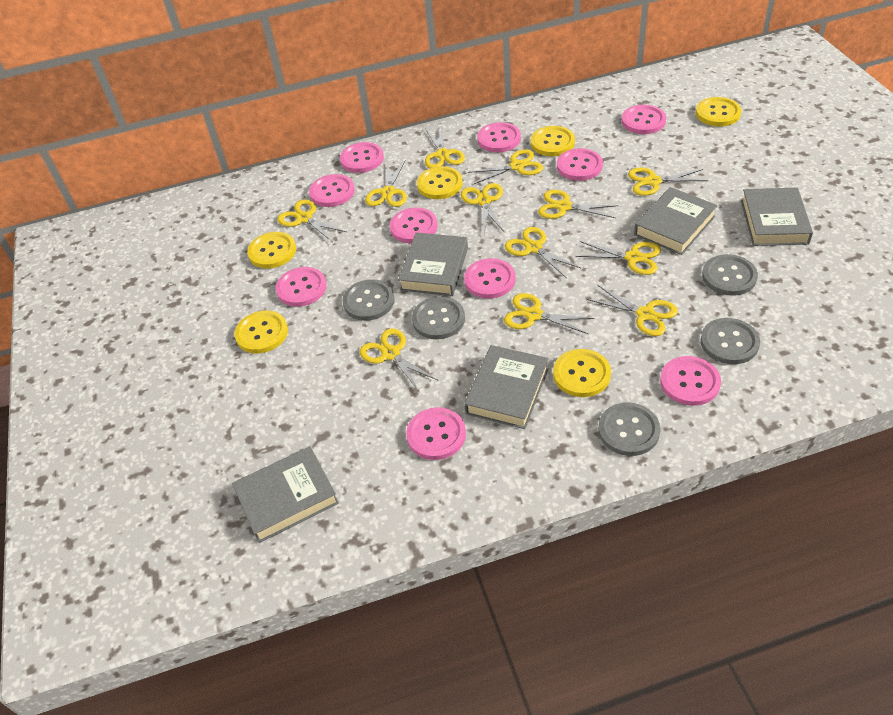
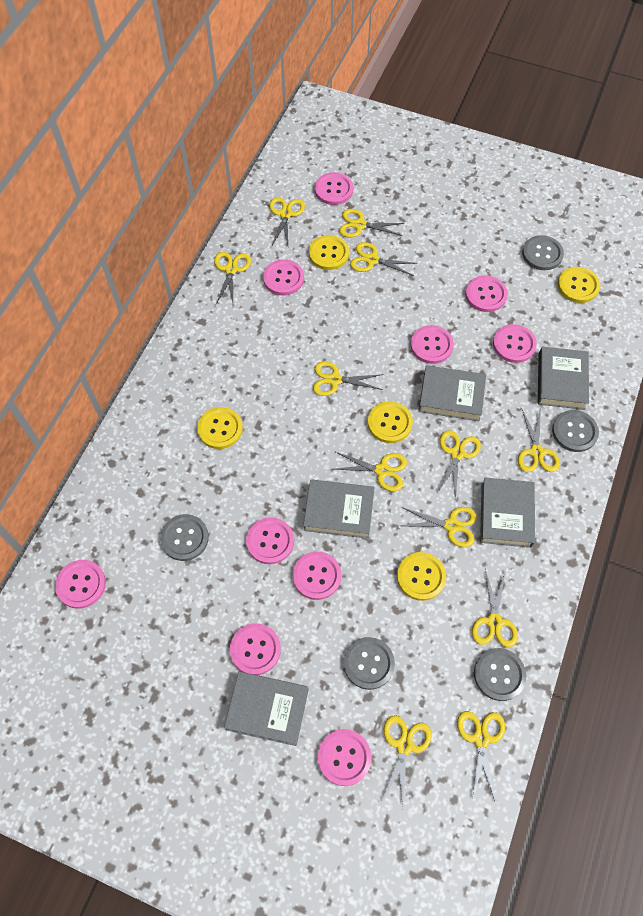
yellow button: [235,310,288,353] [247,232,296,268] [417,166,463,199] [531,126,575,156] [553,349,611,397] [696,97,741,126] = 6 -> [197,407,243,449] [309,235,349,270] [368,401,413,443] [397,552,446,601] [558,267,600,303] = 5

